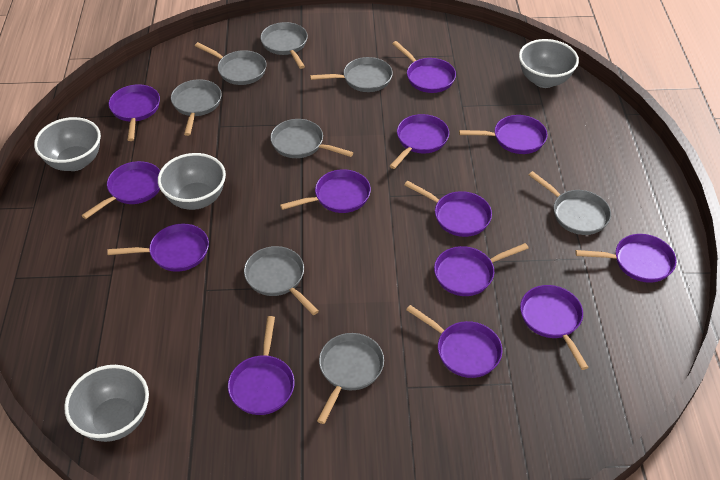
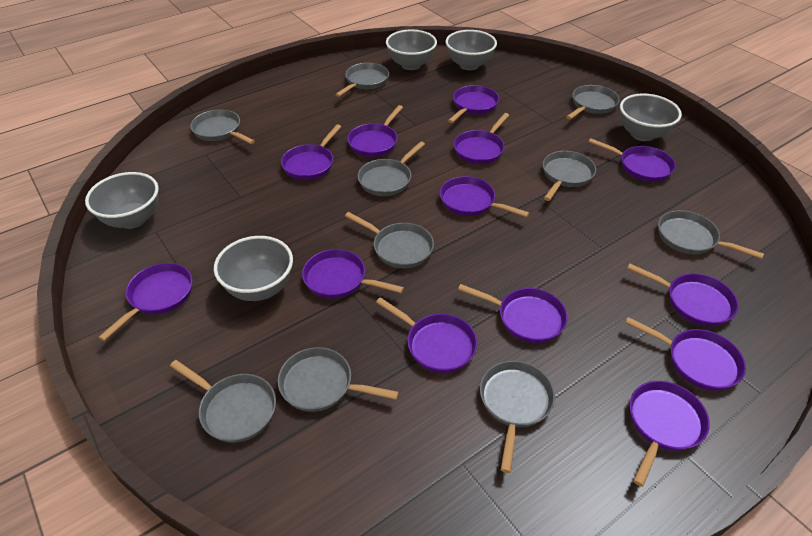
grey bowl: [34,117,101,171] [64,365,149,442] [158,153,226,210] [519,39,579,88] = 4 -> [85,172,159,229] [214,236,293,301] [386,29,437,70] [446,30,497,70] [620,93,682,141] = 5
grey pan: [171,79,222,136] [195,42,267,85] [244,246,319,315] [260,22,308,69] [270,119,353,158] [310,57,393,92] [317,333,384,424] [529,171,611,235] = 8 -> [170,360,276,443] [191,109,255,144] [278,347,399,412] [335,63,389,97] [345,212,434,268] [358,141,425,196] [480,361,555,473] [543,151,596,201] [566,85,619,120] [658,210,764,259] = 10

